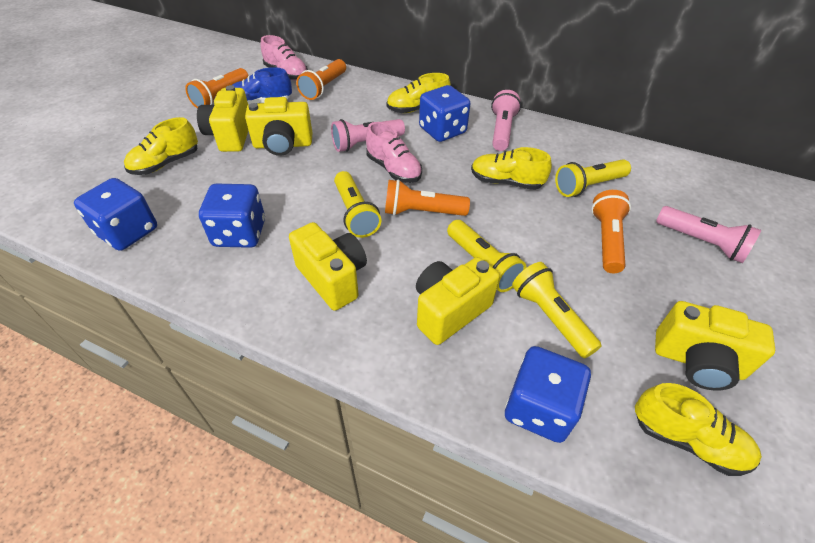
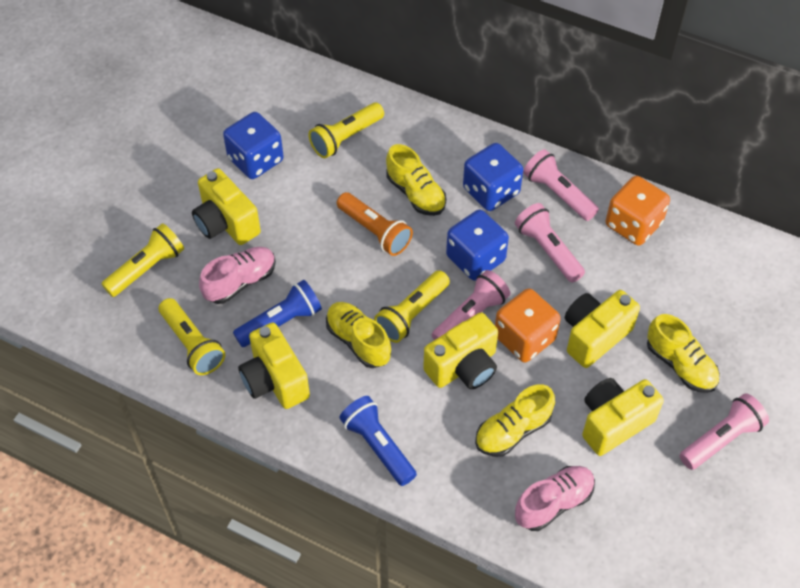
blue dice: [74,178,157,251] [199,184,265,248] [419,85,471,142] [505,346,591,443] = 4 -> [223,112,284,179] [446,209,509,281] [463,143,523,211] = 3
blue flashlight: none = 0 -> [233,280,322,347] [339,396,417,486] = 2
blue shoe: [232,67,292,105] = 1 -> none = 0
orange dice: none = 0 -> [495,288,561,362] [605,176,670,246] = 2
orange flashlight: [185,68,249,108] [296,59,346,100] [385,179,470,216] [591,190,631,273] = 4 -> [337,192,413,256] = 1
pink flashlight: [331,119,405,152] [491,90,521,151] [656,206,761,263] = 3 -> [432,270,510,340] [515,203,585,283] [523,149,599,221] [680,393,769,470] = 4

